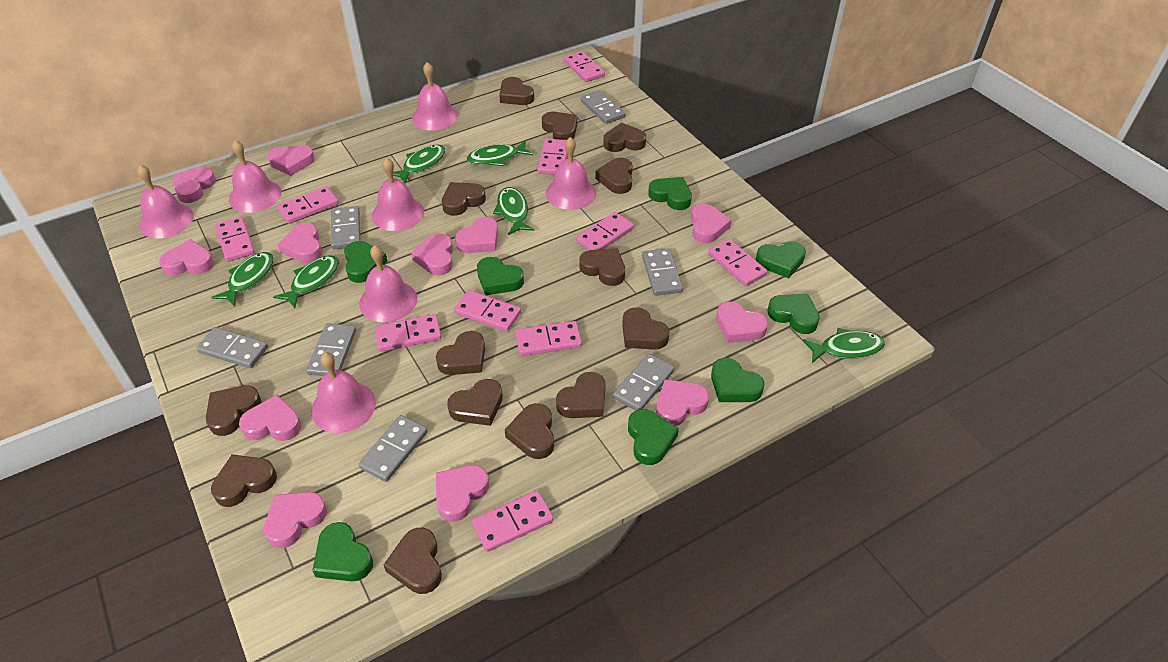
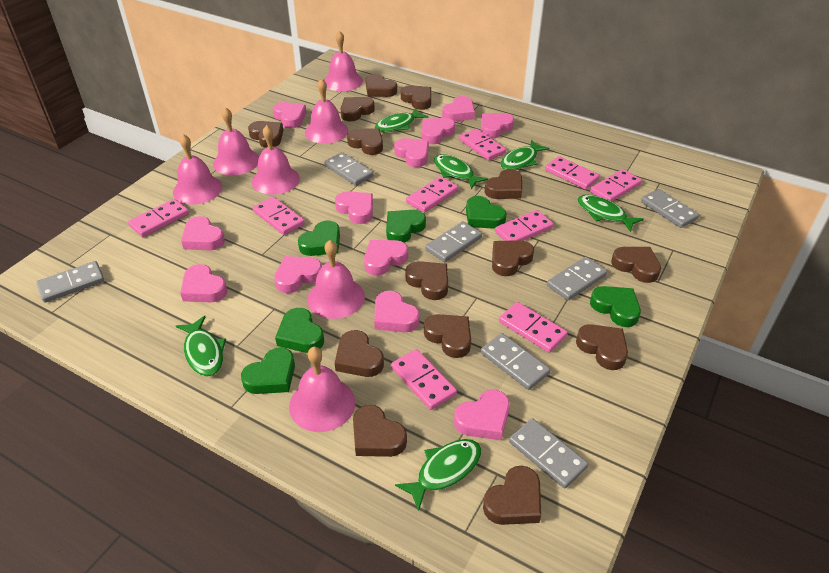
green heart: [312,522,373,581] [344,241,387,283] [477,257,524,295] [628,409,679,465] [648,177,692,210] [711,358,764,402] [756,241,806,278] [767,294,820,334] = 8 -> [241,347,295,394] [275,308,324,353] [298,220,340,256] [386,210,426,243] [466,196,507,229] [590,286,641,327] = 6
pink domino: [215,216,255,262] [277,186,339,224] [375,314,441,352] [454,290,521,332] [472,491,554,552] [515,321,582,356] [537,138,567,175] [564,51,605,82] [576,212,634,250] [708,239,767,286] = 10 -> [128,199,189,237] [253,197,305,235] [391,349,457,410] [406,177,458,213] [459,129,506,160] [495,210,553,241] [499,302,568,353] [545,156,600,189] [590,169,642,202] = 9

